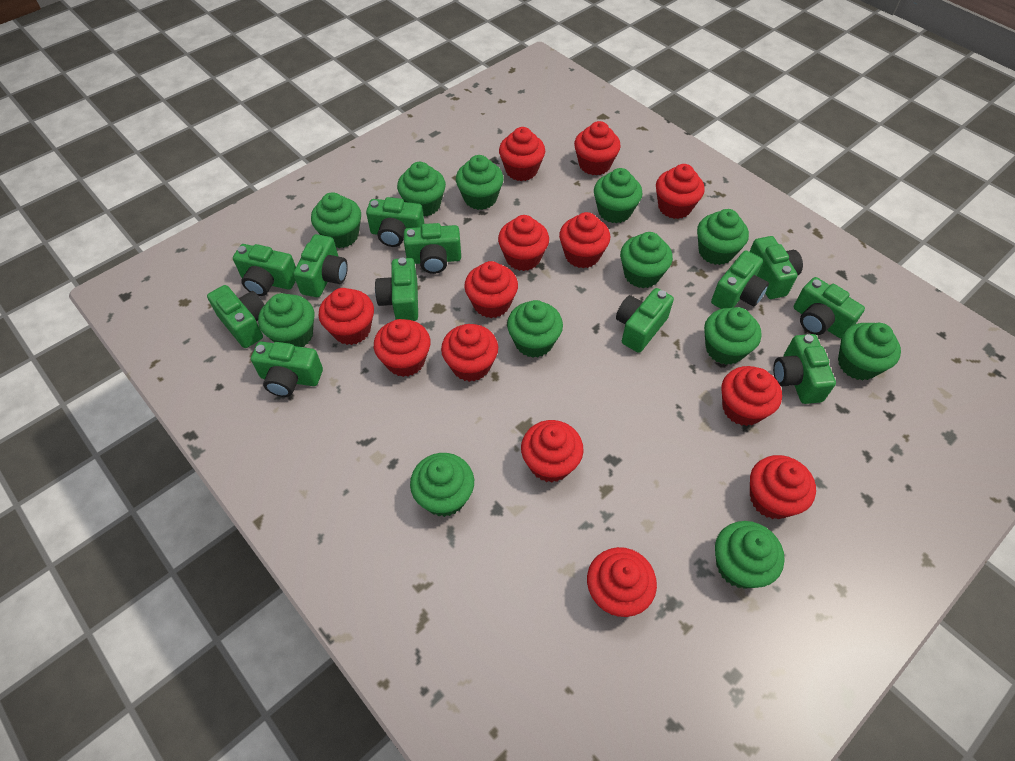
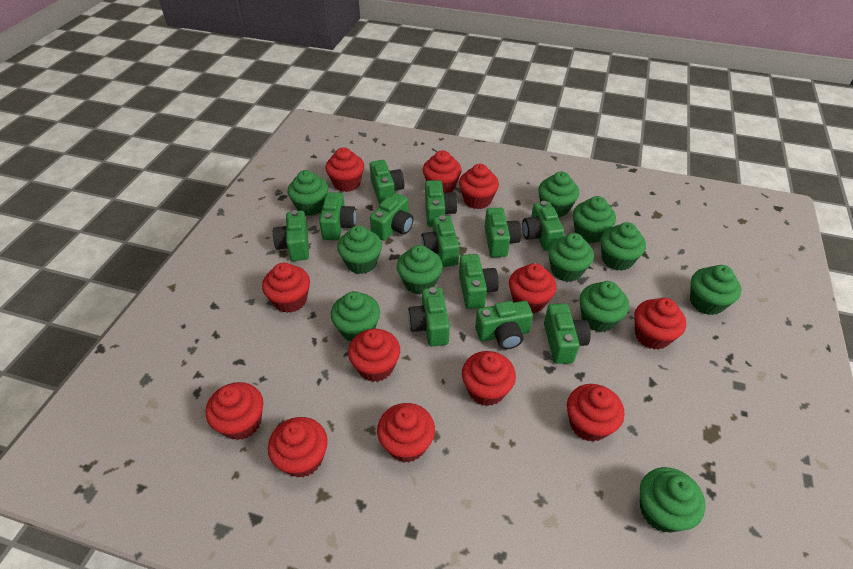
green cupcake: [258,293,314,347] [311,192,361,248] [397,162,446,216] [410,453,474,517] [456,155,504,210] [507,300,563,358] [594,168,643,223] [620,232,673,288] [697,209,749,265] [704,307,761,365] [715,521,785,589] [838,323,901,381] = 12 -> [288,170,328,216] [331,291,380,341] [337,225,382,274] [397,245,443,295] [538,171,579,217] [548,233,594,282] [573,196,616,243] [579,281,629,332] [601,222,646,271] [640,467,706,533] [690,265,741,315] = 11
red cupcake: [319,288,374,345] [374,319,430,377] [441,324,498,382] [464,261,518,318] [498,215,549,271] [499,127,545,181] [521,420,584,482] [559,212,610,268] [574,121,621,176] [587,547,657,617] [656,164,705,219] [722,366,782,426] [750,455,816,519] = 13 -> [206,382,264,440] [262,263,310,313] [268,417,328,478] [325,147,364,192] [348,329,400,382] [377,403,435,462] [423,150,462,193] [459,164,499,209] [462,351,516,406] [509,263,557,313] [567,384,625,442] [634,298,686,350] = 12

